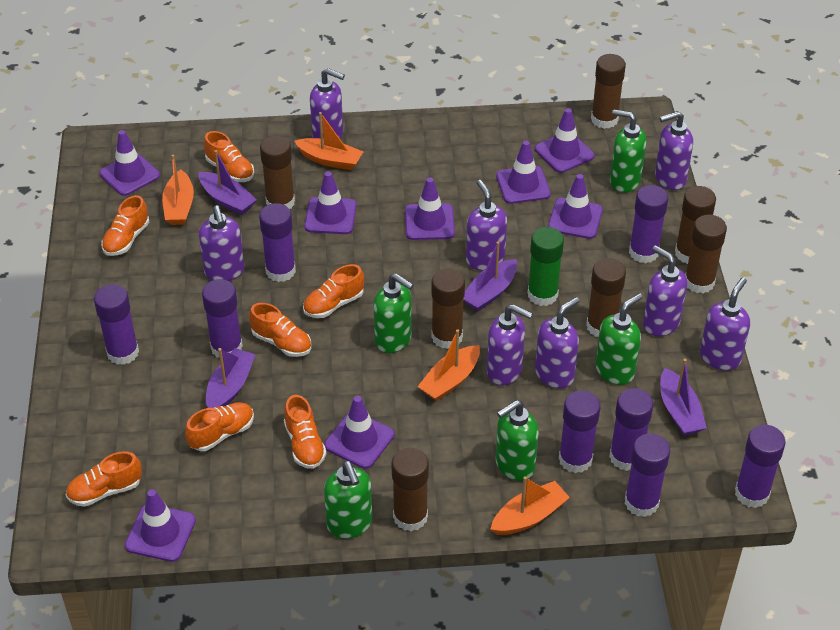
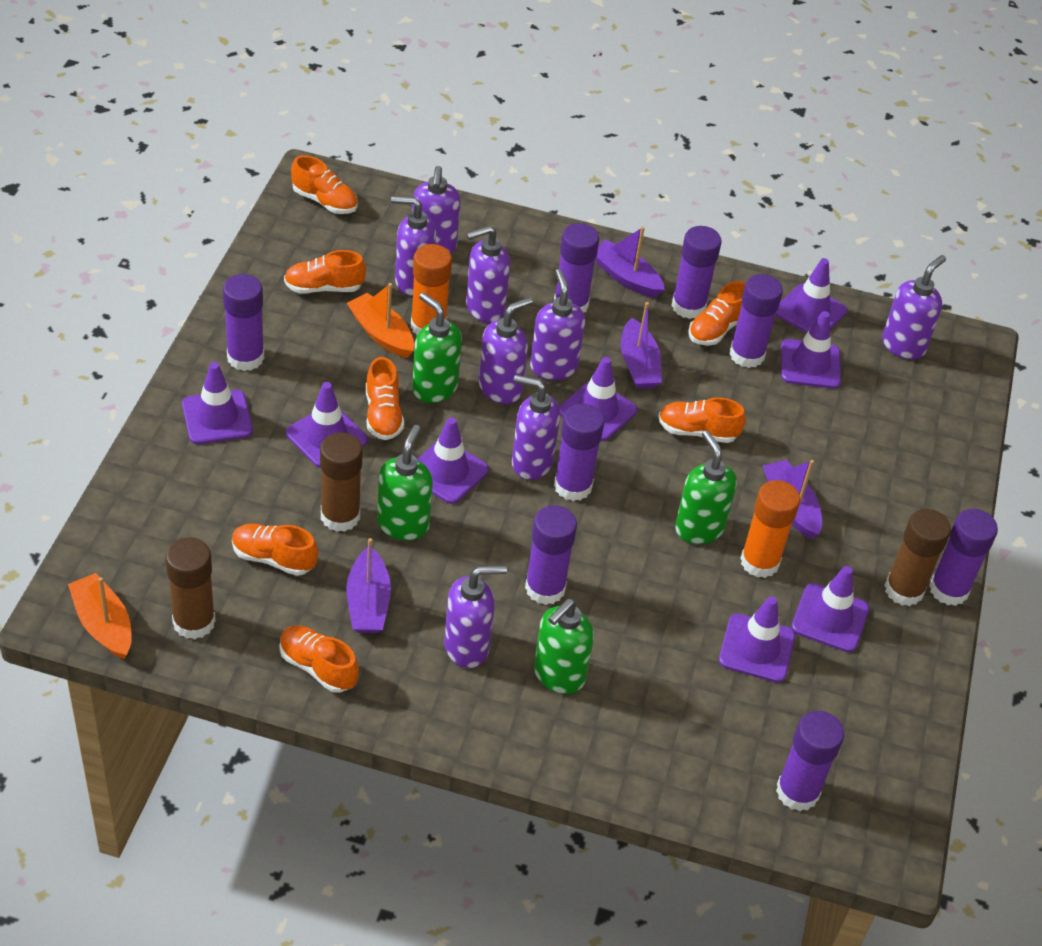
brown glue stick: [260,135,295,209] [391,448,429,531] [431,269,465,349] [586,258,626,337] [591,54,626,129] [675,186,716,264] [685,215,727,294] = 7 -> [165,537,216,640] [320,432,363,532] [884,509,951,606] = 3
green glue stick: [528,227,564,306] = 1 -> none = 0
green soap dispenser: [324,461,372,539] [373,273,414,353] [495,400,539,481] [595,293,642,385] [610,109,647,193] = 5 -> [377,425,433,540] [412,293,462,403] [534,599,594,694] [675,430,737,544] = 4
orange boat: [162,155,194,225] [294,112,364,170] [417,329,480,401] [490,476,570,535] = 4 -> [68,573,132,659] [347,283,414,358] = 2
orange glue stick: none = 0 -> [411,244,452,335] [740,480,800,578] = 2

